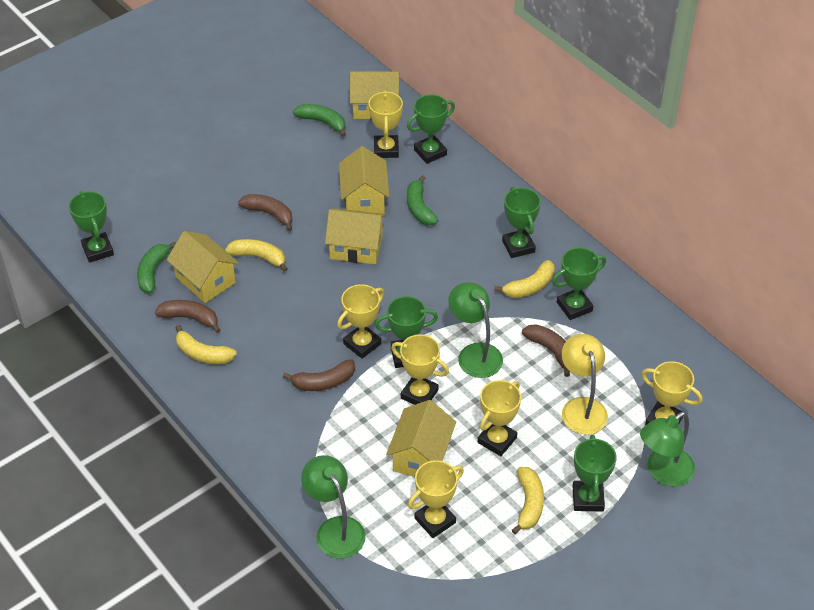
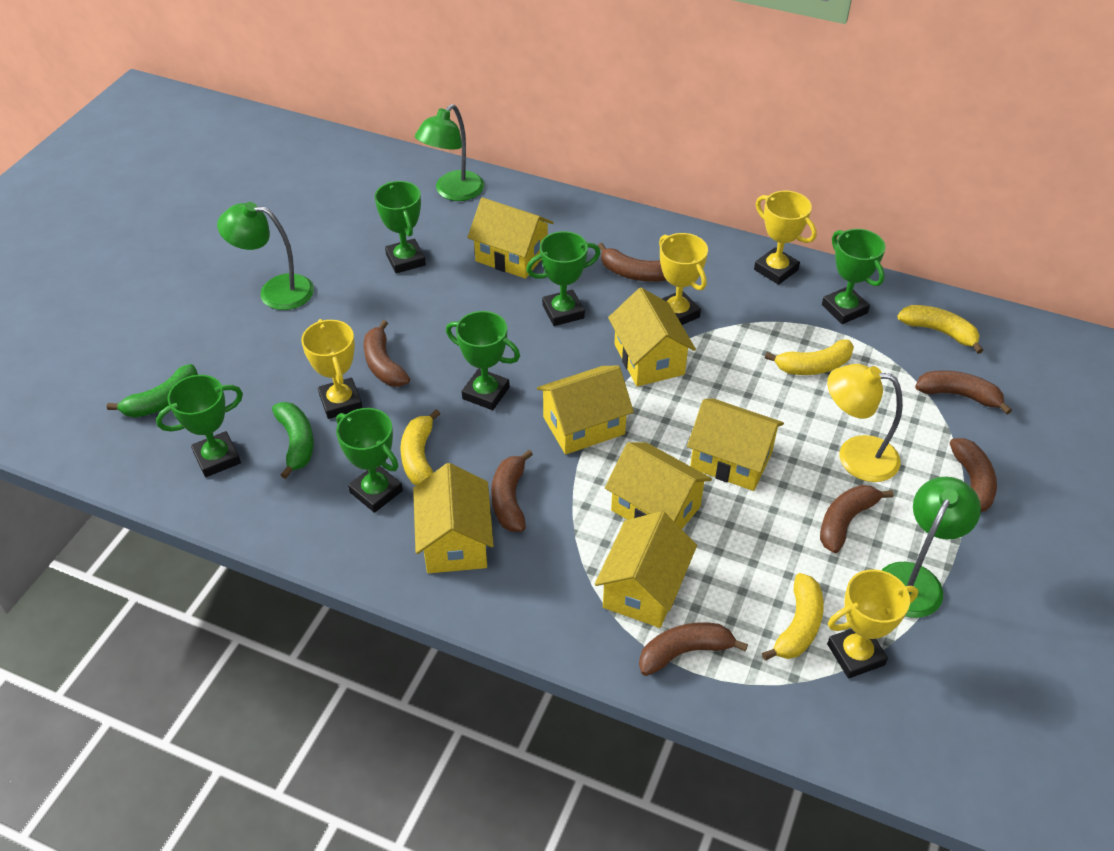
brown banana: [155,300,220,333] [238,194,293,231] [283,359,355,391] [522,324,570,377] = 4 -> [364,320,410,387] [491,450,533,532] [598,243,666,282] [639,622,748,676] [820,485,894,553] [915,370,1012,414] [950,438,997,512] = 7
green banana: [137,242,176,293] [293,104,346,137] [407,175,438,225] = 3 -> [107,364,198,418] [272,402,314,479] = 2
yellow house: [167,231,239,303] [325,208,386,264] [339,146,389,214] [350,71,399,120] [386,400,456,477] = 5 -> [413,463,494,573] [468,197,554,279] [537,366,634,454] [595,511,697,628] [605,442,712,529] [608,288,696,387] [687,398,784,491] = 7
yellow trophy: [337,284,385,359] [368,91,403,158] [391,334,449,405] [408,460,464,538] [478,380,521,456] [641,361,702,425] = 6 -> [301,319,362,419] [659,233,708,325] [754,191,817,285] [827,569,918,678] = 4

